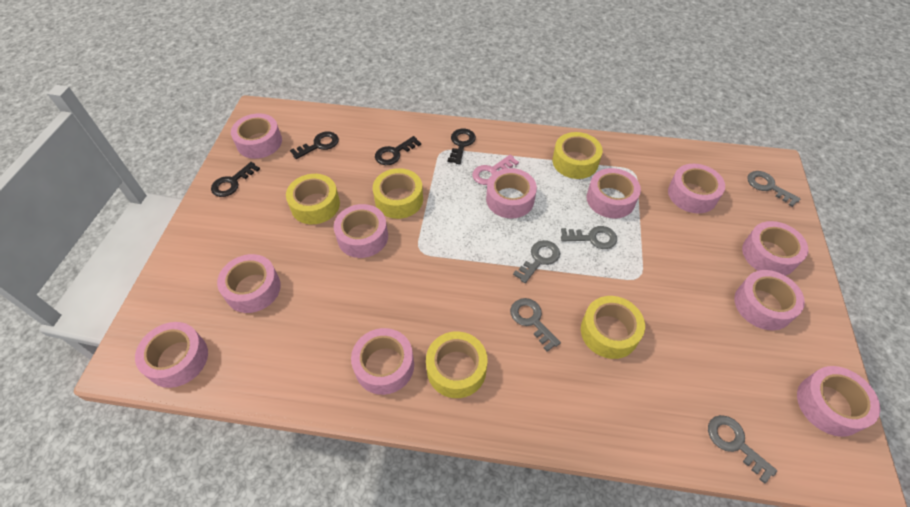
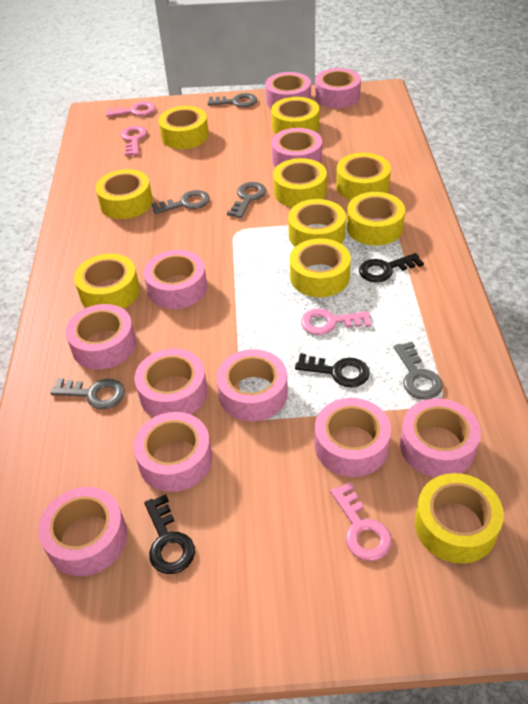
black key: [211,162,260,197] [290,132,339,159] [375,136,421,165] [448,129,476,164] = 4 -> [144,494,195,574] [295,353,370,388] [359,253,424,282] = 3
pink key: [472,155,519,185] = 1 -> [106,101,155,117] [121,126,147,156] [301,309,371,335] [330,482,392,561] = 4
yellow tape: [286,174,340,224] [373,168,423,219] [426,331,488,398] [552,132,603,179] [581,296,645,359] = 5 -> [74,254,140,309] [95,169,153,219] [158,106,209,149] [271,97,319,134] [273,158,327,207] [288,199,346,247] [290,238,351,297] [336,153,391,200] [347,192,405,246] [415,473,504,564] = 10

